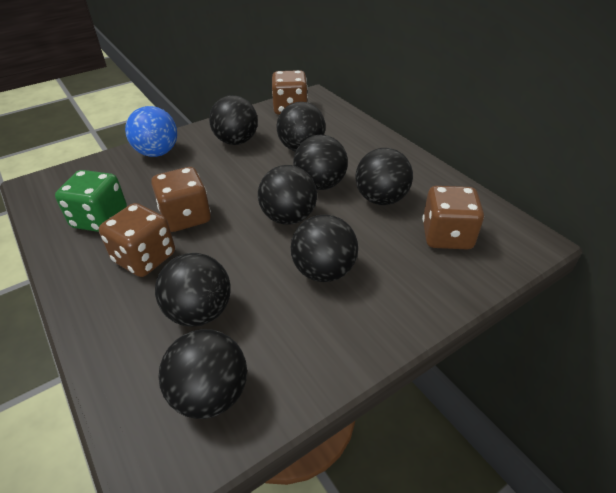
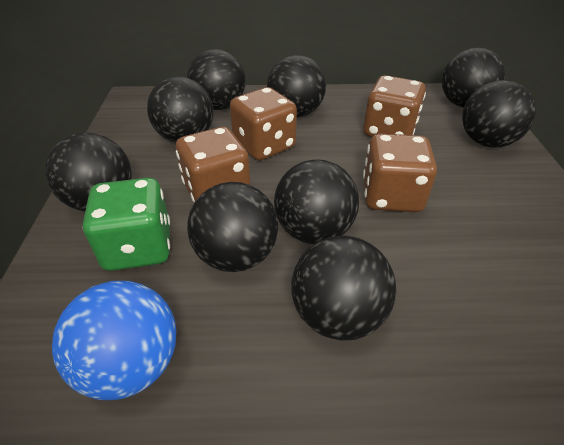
black ball: [155,253,231,327] [158,329,247,419] [209,95,258,145] [258,165,317,225] [276,102,326,152] [291,214,358,282] [293,135,348,190] [356,148,413,205] = 8 -> [45,133,132,211] [147,77,214,142] [187,49,245,110] [187,182,278,272] [267,55,326,117] [274,159,359,244] [291,235,396,341] [442,47,505,107] [462,80,536,147] = 9

